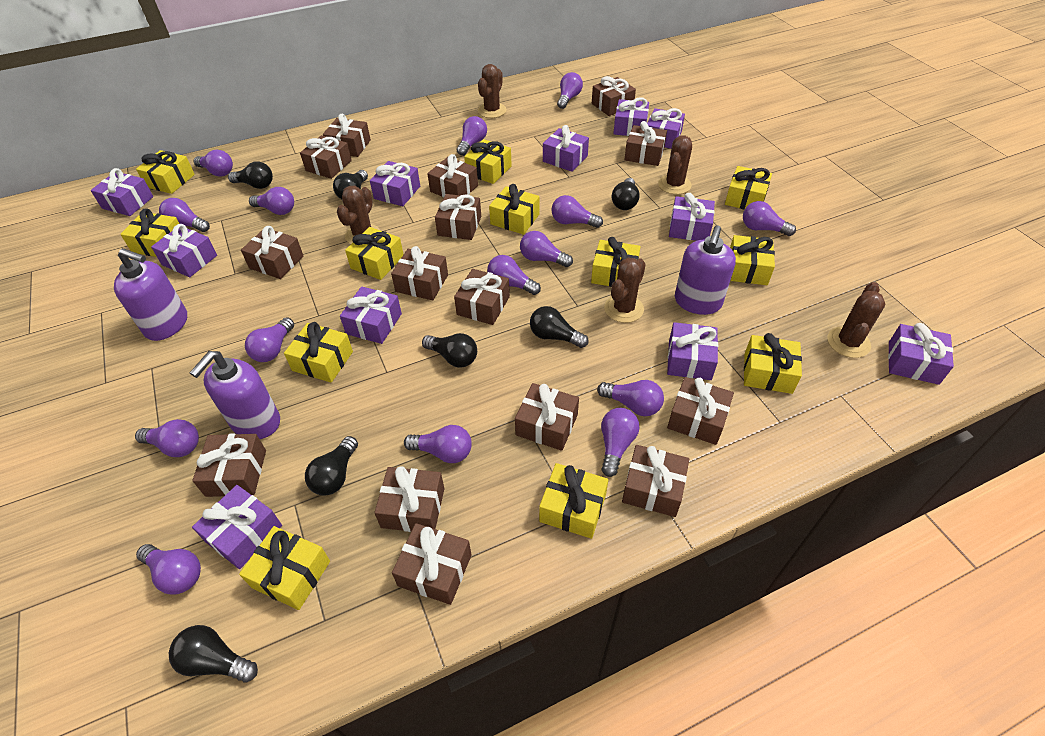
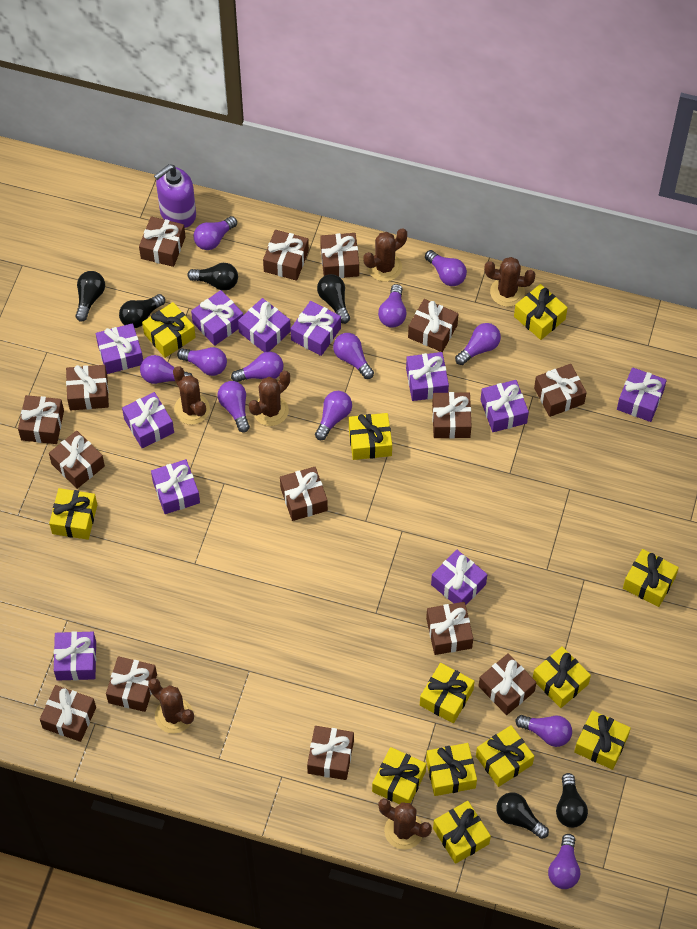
black light bulb: [169,625,258,683] [228,161,273,189] [305,436,358,496] [333,170,368,199] [422,333,477,368] [530,306,589,348] [612,178,640,210] = 7 -> [75,271,105,322] [119,294,165,328] [187,263,238,291] [317,274,350,324] [496,792,549,839] [556,773,588,828] = 6
brown cactus: [337,186,380,244] [478,64,506,118] [604,258,646,323] [658,135,692,194] [827,282,885,358] = 5 -> [148,678,194,734] [173,366,210,425] [249,371,290,426] [364,228,407,282] [378,798,432,850] [484,257,535,307] = 6
purple light bulb: [135,419,199,457] [136,544,201,595] [159,198,210,232] [193,150,233,176] [245,317,294,362] [249,187,294,215] [404,425,472,463] [457,116,487,156] [487,255,541,295] [520,231,573,267] [552,195,603,228] [557,72,583,109] [597,380,664,416] [601,408,639,477] [743,201,796,236] = 15 -> [140,355,193,384] [177,347,227,376] [194,216,237,250] [218,381,250,432] [231,352,284,382] [315,391,352,440] [333,333,374,379] [378,284,407,328] [425,250,467,286] [455,323,501,365] [516,715,572,747] [548,834,580,889] = 12
purple soap dispenser: [114,248,187,341] [190,351,280,439] [675,226,736,315] = 3 -> [154,164,196,228] = 1

